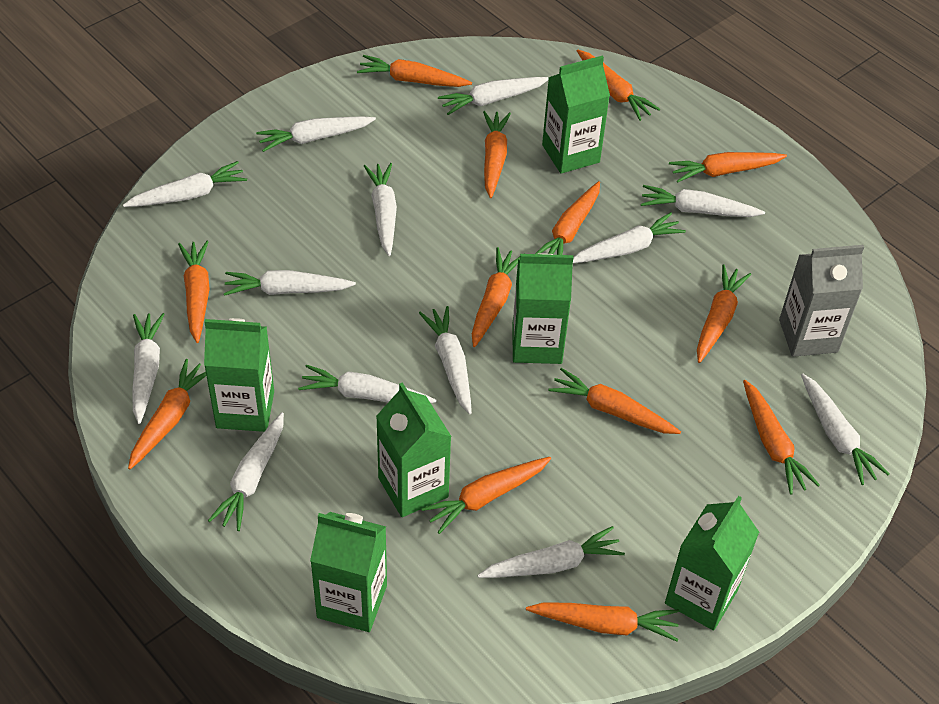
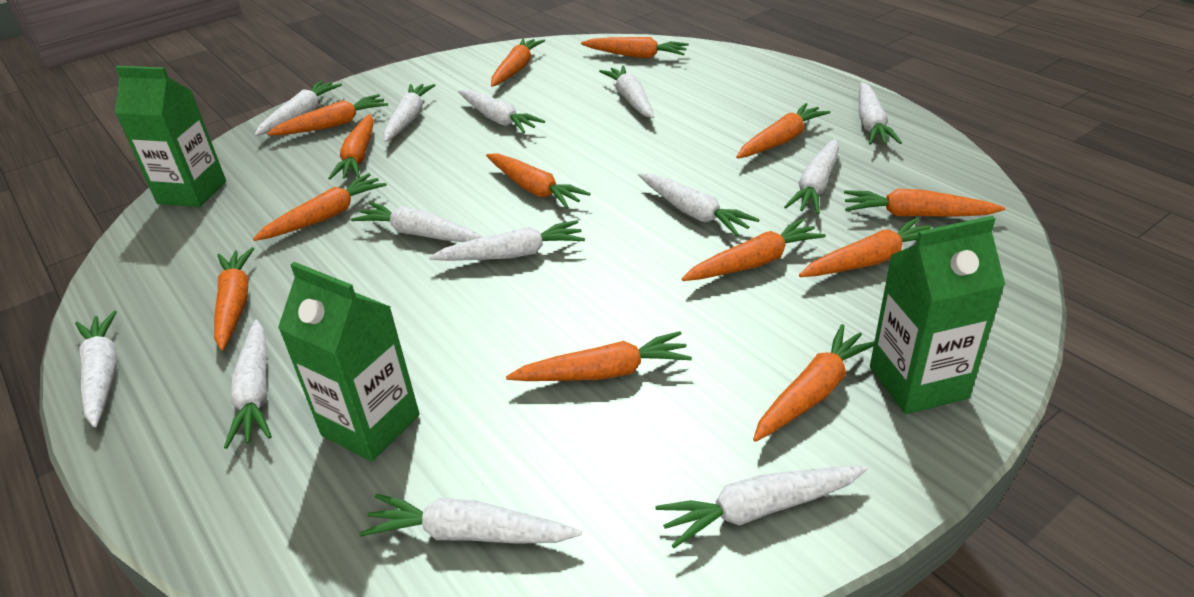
green carton: [204,318,274,432] [310,512,387,632] [376,382,452,517] [512,253,573,364] [542,55,610,174] [665,496,759,630] = 6 -> [115,66,226,207] [278,262,420,461] [870,216,1005,414] = 3
grey carton: [779,245,864,357] = 1 -> none = 0

